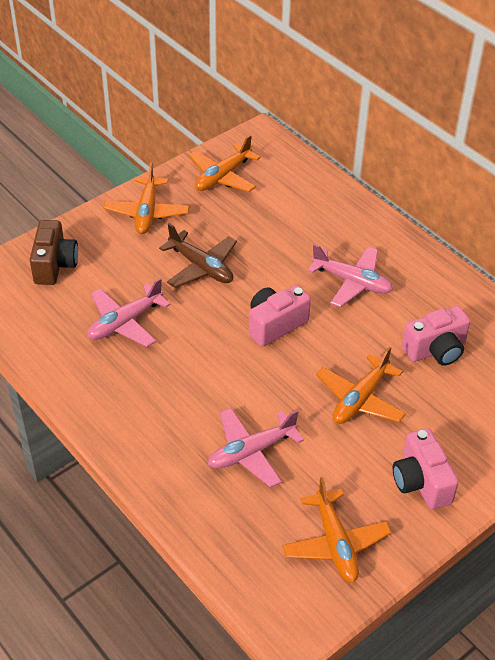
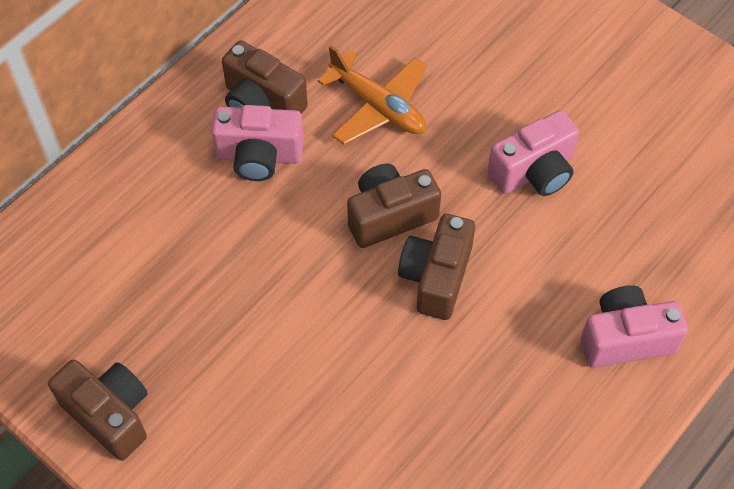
brown camera: [30,220,78,285] = 1 -> [48,359,148,461] [222,40,308,114] [347,164,441,248] [398,214,475,320] = 4
brown plane: [159,223,237,288] = 1 -> none = 0
orange plane: [103,162,189,234] [189,135,261,192] [282,477,391,583] [316,346,406,424] = 4 -> [317,45,427,145] = 1
pink plane: [87,278,170,347] [208,408,304,488] [308,244,393,307] = 3 -> none = 0

